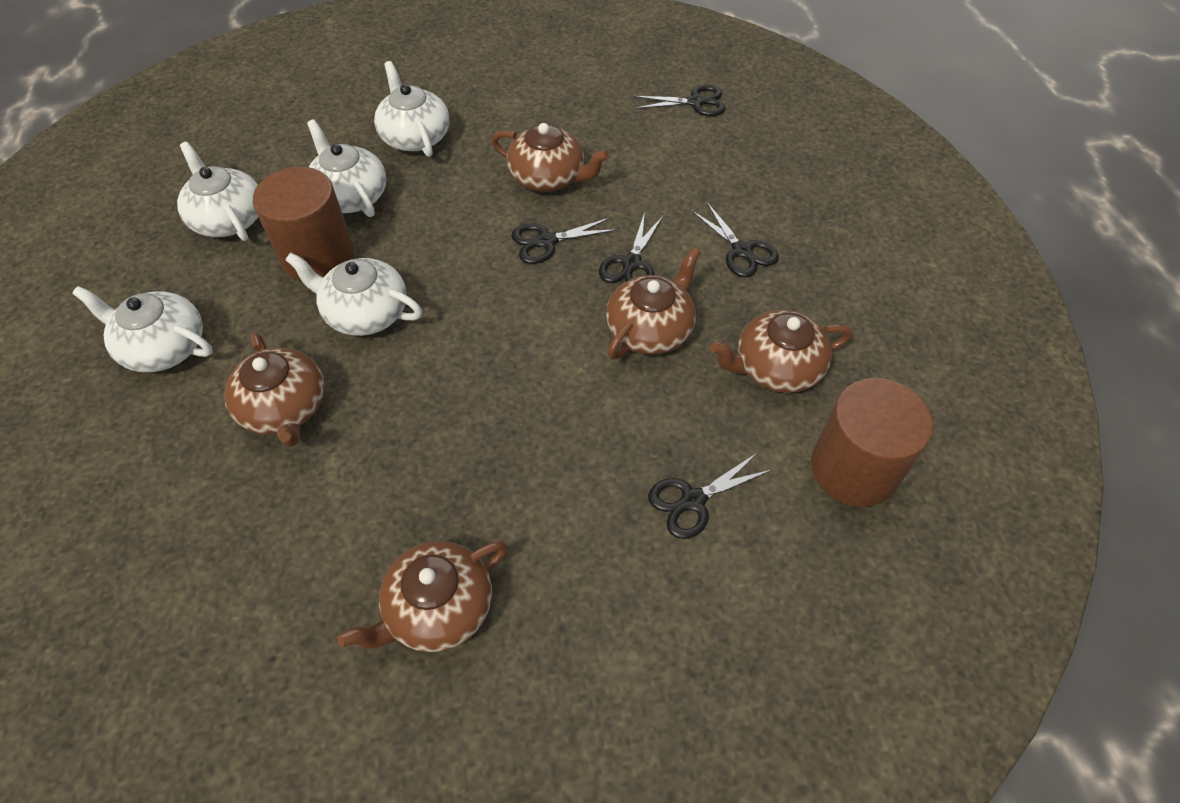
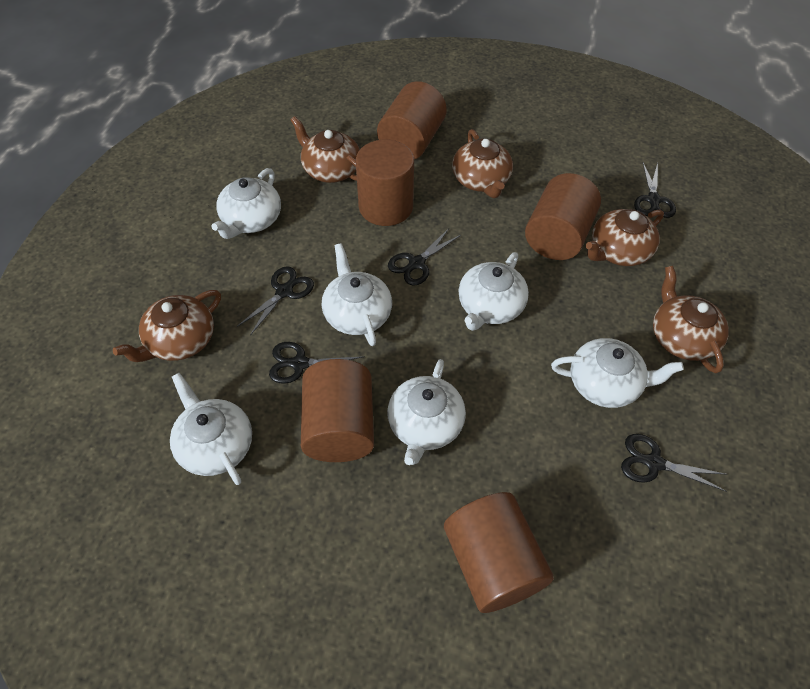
brown cylinder: [253,167,354,280] [811,378,933,507] = 2 -> [301,359,374,462] [356,139,414,226] [377,81,447,159] [444,492,554,613] [525,173,601,260] = 5
white teapot: [72,286,213,372] [177,142,258,241] [286,253,422,336] [307,120,386,217] [374,61,449,157] = 5 -> [170,373,252,485] [211,168,281,239] [322,243,392,346] [387,359,466,465] [458,252,529,331] [551,338,684,408] = 6

